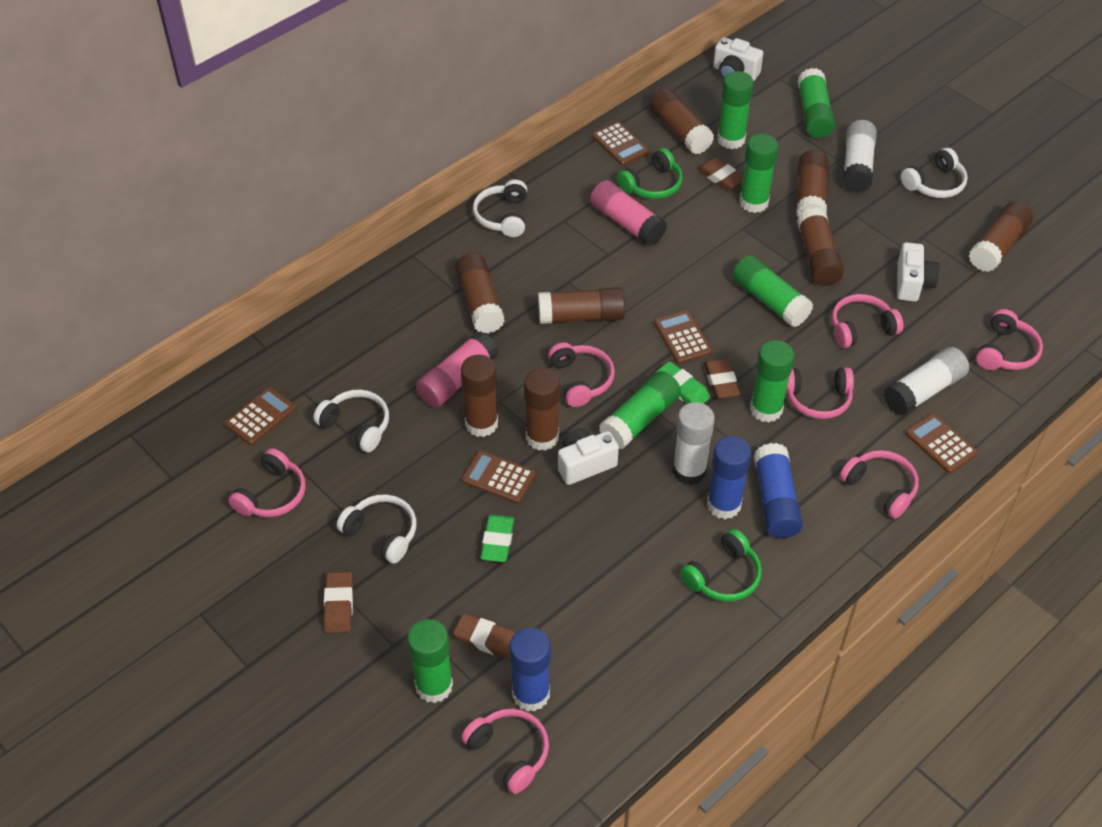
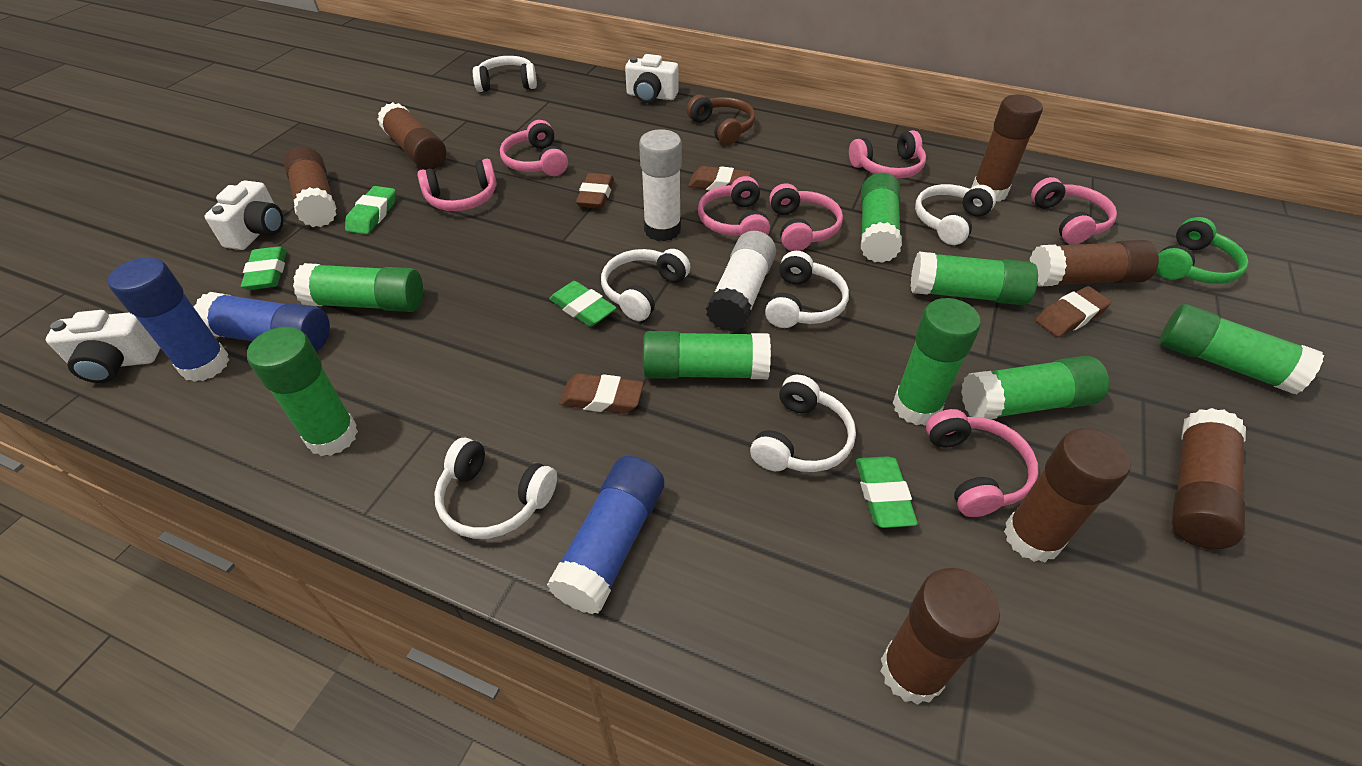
brown calculator: [225,387,296,445] [462,451,536,504] [592,122,649,166] [654,310,712,364] [905,413,978,474] = 5 -> none = 0
brown glue stick: [455,253,505,334] [460,355,498,437] [524,368,560,451] [538,287,625,324] [649,88,714,154] [797,150,829,217] [797,207,844,286] [969,201,1033,272] = 8 -> [284,147,337,227] [377,102,446,169] [880,568,1000,705] [972,95,1043,202] [1004,428,1131,562] [1030,240,1159,287] [1172,408,1246,549] = 7
brown headphones: none = 0 -> [687,95,755,145] = 1
green eraser: [481,514,514,562] [655,361,710,404] = 2 -> [241,246,287,290] [345,186,396,234] [549,281,617,327] [856,456,918,528] = 4
green glue stick: [407,619,453,703] [599,371,681,450] [717,71,754,149] [732,255,813,327] [739,134,778,213] [750,340,794,423] [797,68,835,138] = 7 -> [247,327,358,456] [293,263,423,312] [643,331,771,379] [861,173,902,263] [893,298,981,426] [911,252,1038,305] [961,356,1109,419] [1160,304,1324,394] = 8
green headphones: [617,148,683,199] [680,529,762,602] = 2 -> [1156,217,1249,284] = 1
pink glue stick: [416,331,498,408] [590,180,667,246] = 2 -> none = 0
white glue stick: [673,402,715,485] [843,120,877,192] [883,347,969,416] = 3 -> [639,129,682,241] [706,231,776,332] = 2
white headphones: [313,389,389,452] [337,494,416,564] [473,179,527,237] [901,148,968,198] = 4 -> [434,438,557,539] [473,56,537,92] [601,249,690,321] [750,375,856,472] [765,251,849,328] [915,184,996,245] = 6

